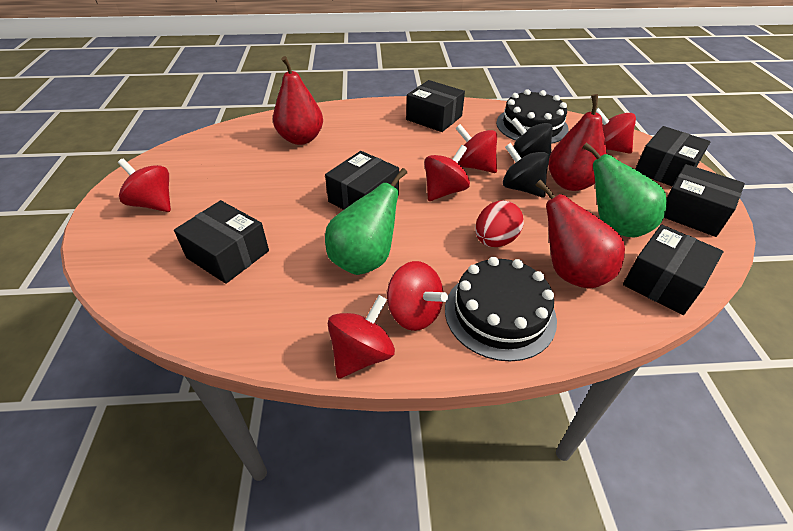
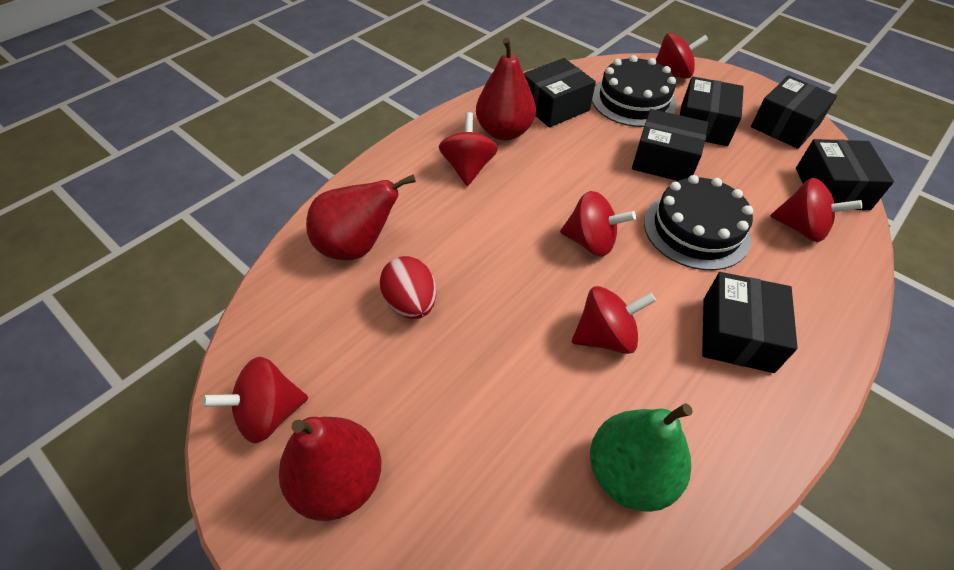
black spinning top: [503,143,549,198] [511,117,553,158] = 2 -> none = 0
green pear: [325,168,407,275] [582,142,667,237] = 2 -> [590,403,693,512] = 1

